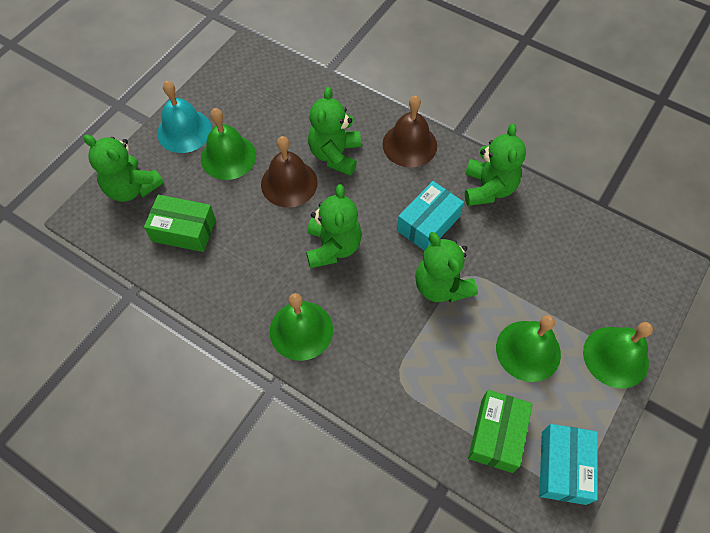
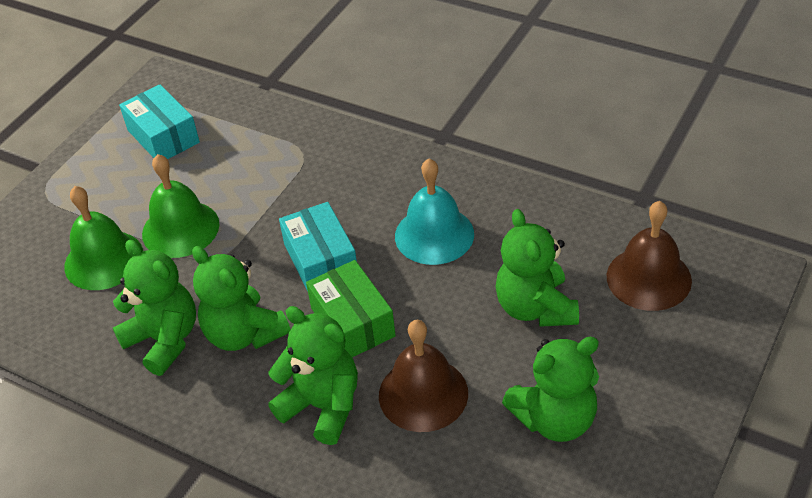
green bell: [201,108,256,180] [270,293,333,361] [496,315,561,382] [583,322,653,388] = 4 -> [64,186,143,290] [142,154,220,258] = 2
green box: [144,195,216,252] [468,390,533,473] = 2 -> [306,260,396,357] = 1

